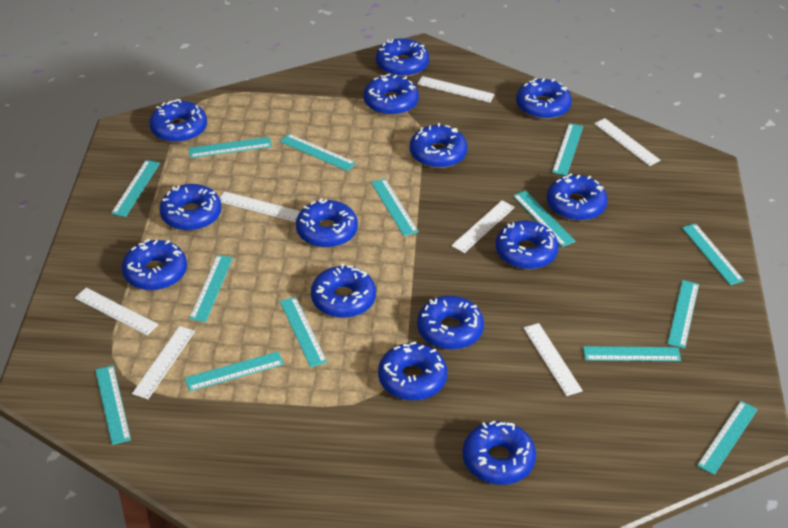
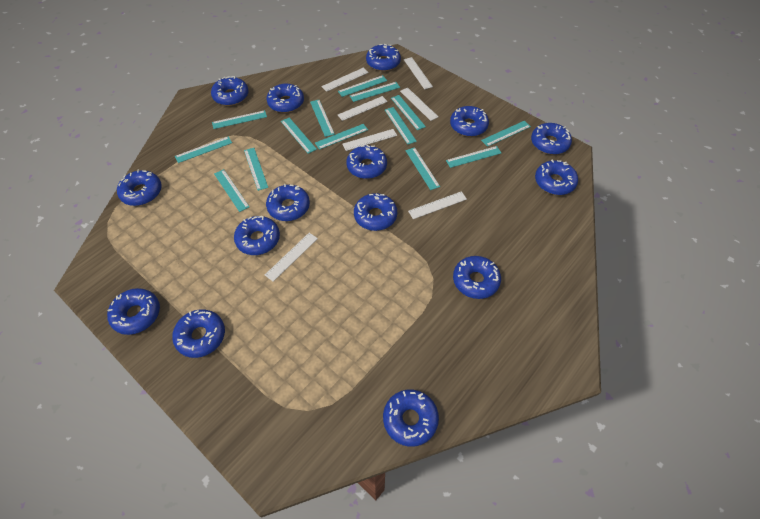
blue donut: [122,239,187,291] [149,99,207,143] [159,184,222,231] [296,198,358,248] [311,264,376,318] [363,73,419,116] [376,38,429,77] [378,342,447,400] [410,123,468,168] [417,296,484,350] [463,421,536,485] [496,220,559,269] [516,78,572,119] [547,173,607,221] = 14 -> [107,288,160,335] [117,169,162,206] [172,309,225,358] [211,76,249,106] [234,216,280,255] [266,184,310,221] [267,83,304,113] [346,145,387,179] [354,193,397,231] [366,44,401,71] [383,390,439,447] [450,106,489,137] [453,256,501,299] [531,123,572,155] [535,159,578,195] = 15

